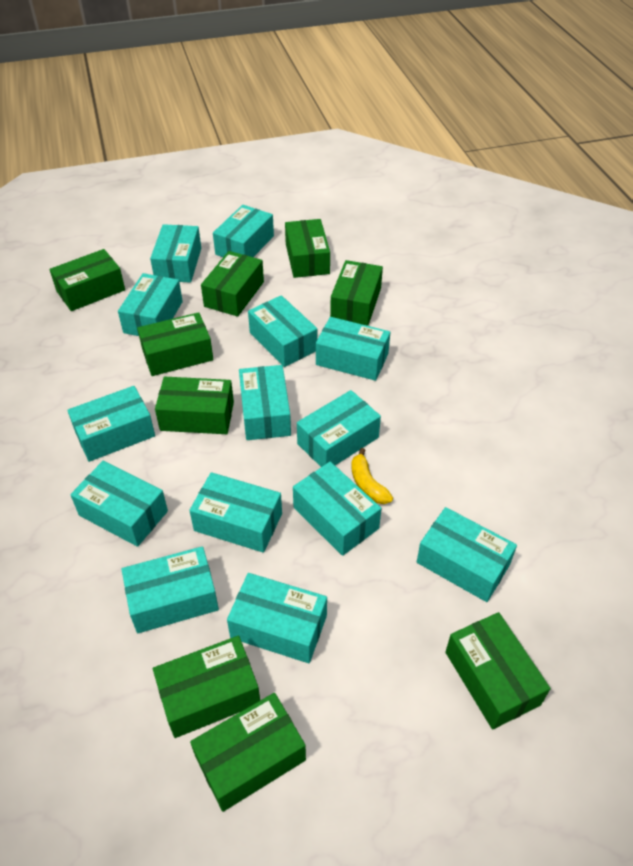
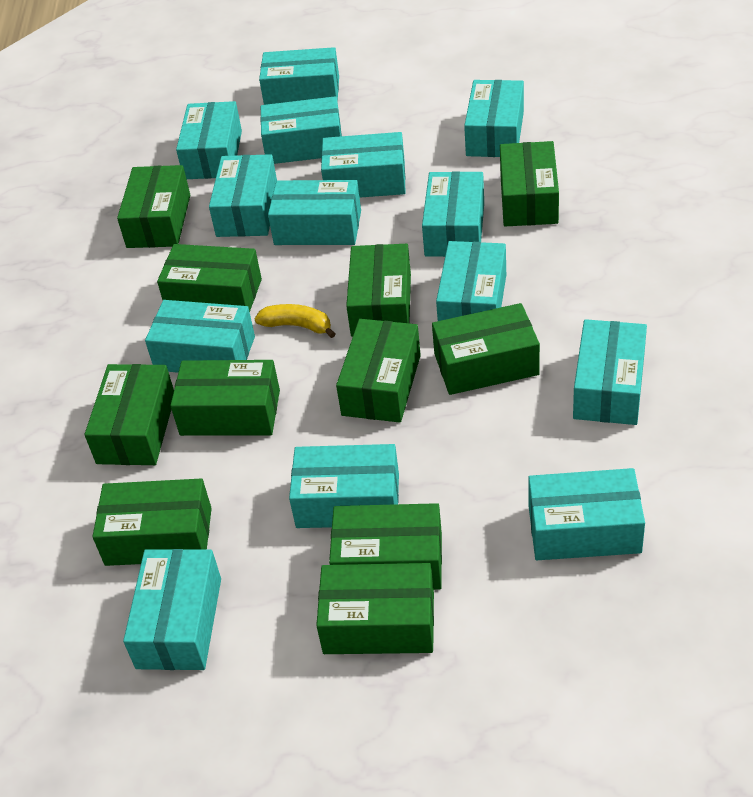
green box: [49,249,125,311] [137,312,213,376] [153,636,260,738] [155,377,234,434] [190,693,306,812] [201,251,264,317] [285,219,330,278] [330,260,383,325] [445,612,551,730] = 9 -> [85,364,174,465] [92,478,212,566] [117,165,190,248] [157,244,262,312] [170,360,280,436] [316,563,434,654] [329,503,442,590] [336,319,421,423] [346,244,411,337] [432,303,540,395] [500,141,559,226] = 11

